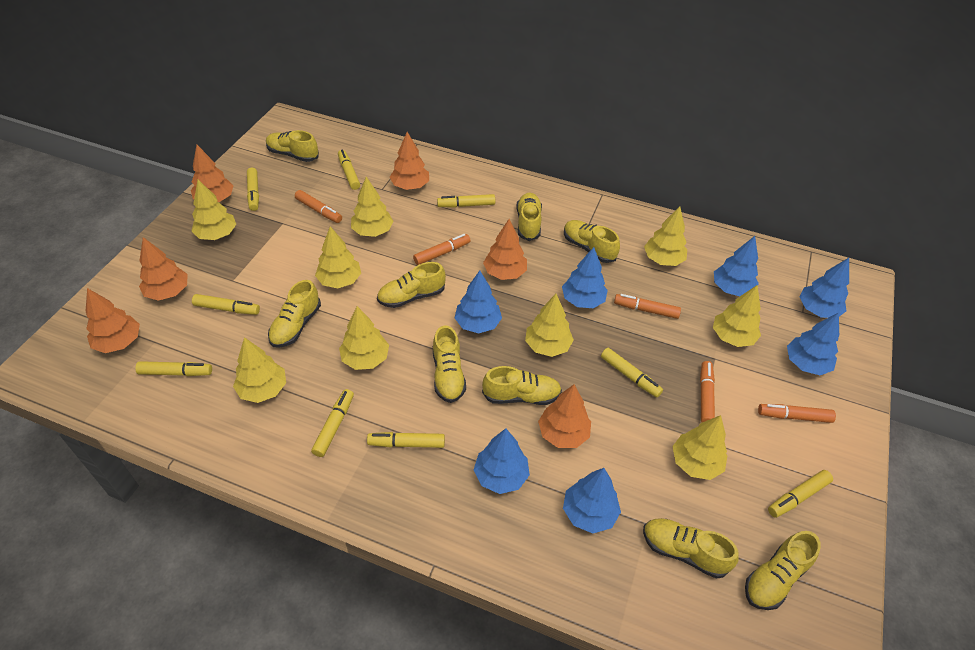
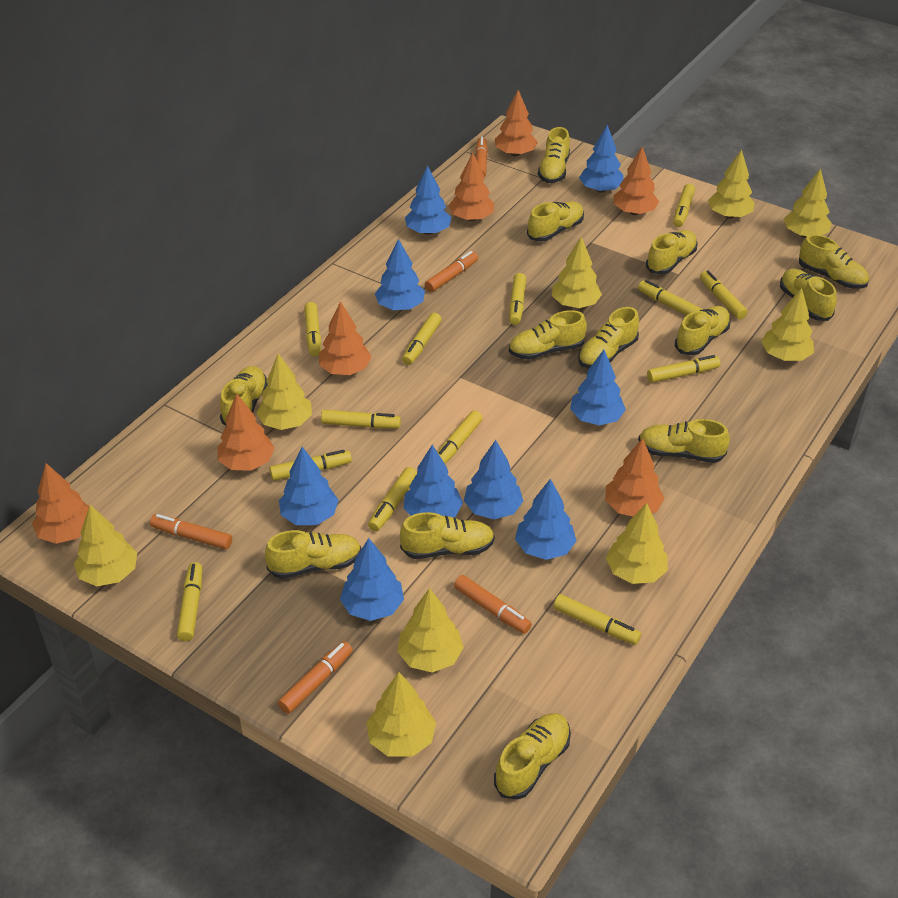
blue tree: [455,271,502,333] [474,428,530,494] [562,247,608,308] [563,468,621,533] [714,236,759,296] [787,312,839,375] [800,258,849,318] = 7 -> [279,447,339,525] [340,538,404,621] [375,239,425,310] [404,445,463,518] [405,165,451,235] [464,440,523,519] [515,479,576,560] [570,350,626,426] [579,125,624,193] = 9
orange tree: [86,288,140,353] [139,237,188,301] [191,145,233,202] [390,132,429,190] [483,219,527,280] [538,384,591,448] = 6 -> [32,463,89,544] [218,394,275,471] [319,301,372,375] [448,152,494,221] [495,90,538,156] [605,438,664,516] [613,147,659,215] = 7
yellow marker: [135,361,212,376] [192,294,260,315] [247,168,259,211] [311,389,354,457] [338,150,360,190] [367,432,445,448] [437,194,495,208] [601,348,663,398] [768,470,833,518] = 9 -> [177,562,202,641] [269,450,352,481] [304,302,321,357] [321,410,401,429] [368,467,417,531] [402,313,442,365] [438,410,482,464] [509,273,526,325] [553,594,641,645] [638,280,702,316] [647,355,721,383] [673,184,695,227] [700,270,748,319] = 13
yellow shoe: [266,130,319,162] [268,280,321,348] [377,262,446,308] [433,325,466,403] [482,366,562,405] [516,193,542,241] [564,220,620,263] [643,518,739,579] [745,531,821,610] = 9 -> [220,366,268,426] [265,530,361,579] [400,512,495,559] [494,713,571,800] [509,310,587,360] [527,201,584,242] [538,127,570,183] [578,307,639,368] [638,419,730,463] [646,230,698,275] [675,306,731,355] [780,269,837,321] [799,234,869,289] = 13

